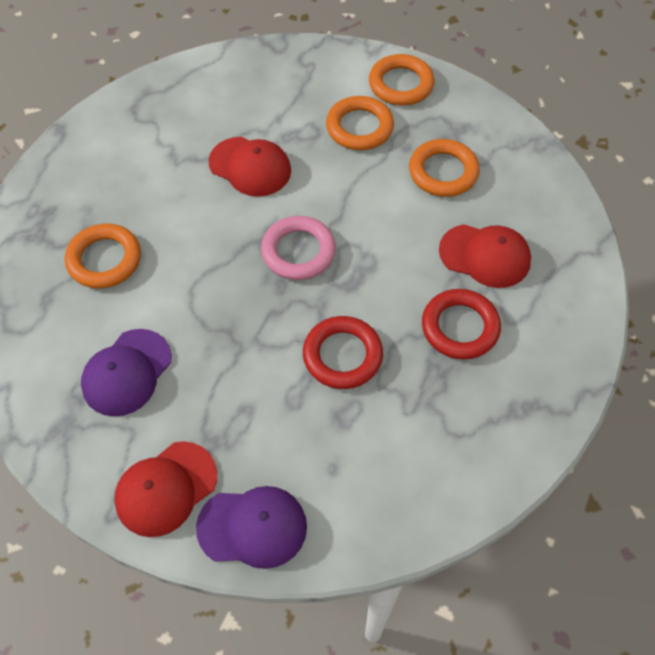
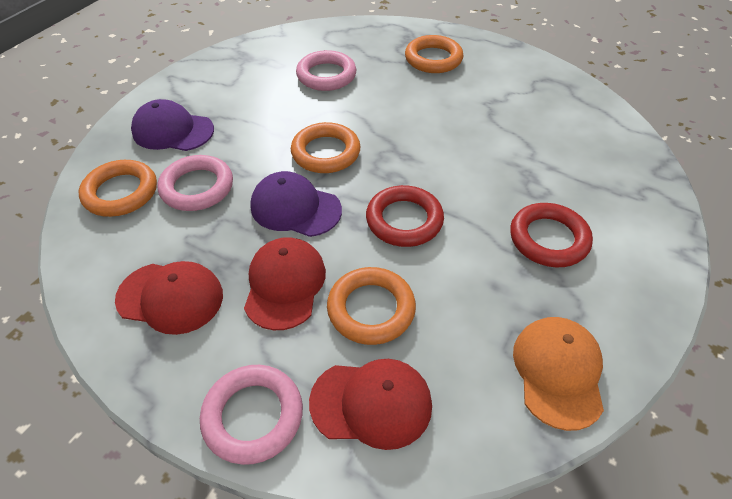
orange cap: none = 0 -> [513,317,604,431] = 1
pink ring: [261,216,336,280] = 1 -> [157,155,233,211] [200,365,303,465] [296,50,356,91] = 3

